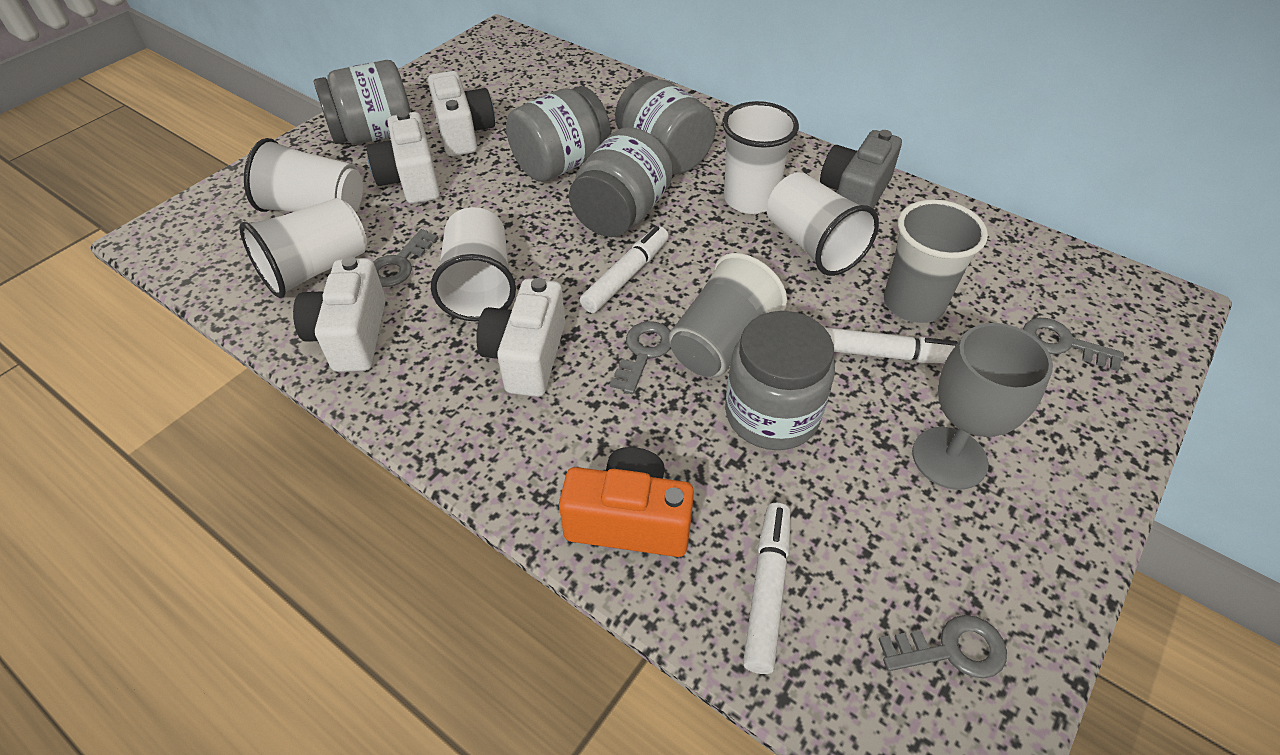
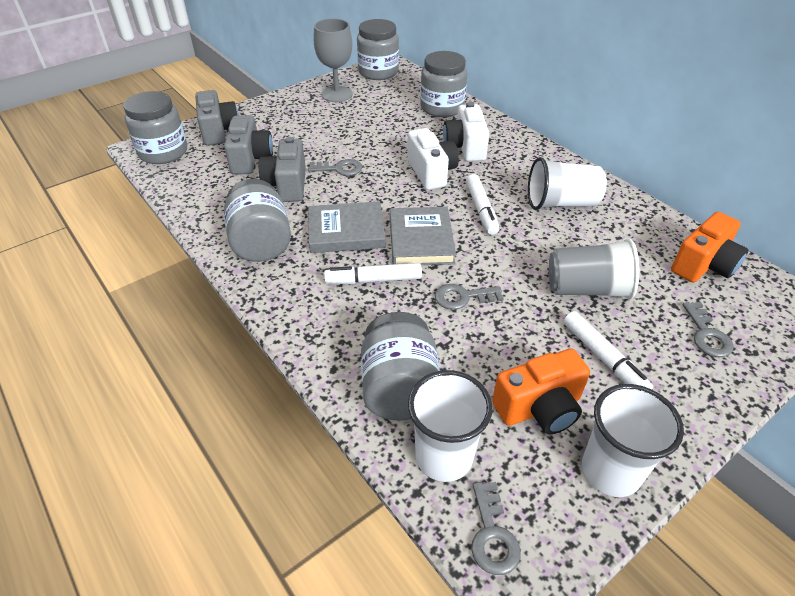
grey book: none = 0 -> [309,201,386,253] [390,207,456,265] = 2
grey camera: [820,130,902,209] = 1 -> [195,90,239,146] [224,115,273,175] [259,137,306,202] = 3
grey cup: [669,253,787,377] [884,199,988,323] = 2 -> [549,239,639,300] = 1
orange camera: [559,447,694,557] = 1 -> [492,348,590,434] [671,212,748,283] = 2
white camera: [293,256,386,372] [366,110,440,204] [428,71,495,156] [476,278,565,397] = 4 -> [407,128,459,190] [443,102,489,162] = 2
white cup: [239,198,367,298] [244,138,363,212] [431,207,516,321] [722,101,799,214] [767,172,879,276] = 5 -> [408,370,493,482] [528,157,607,210] [582,384,684,497] = 3

